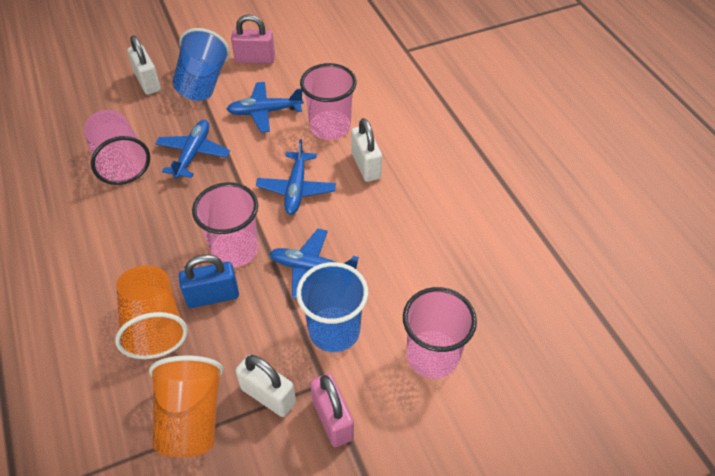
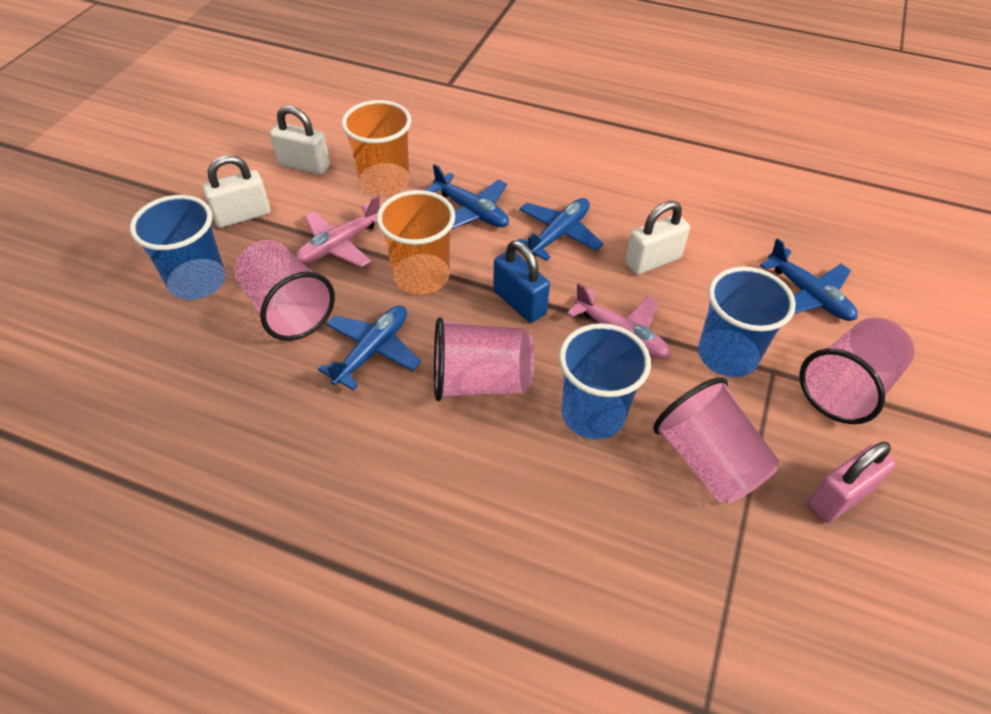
blue cup: [172,28,230,101] [296,262,368,352] = 2 -> [130,195,226,300] [559,323,651,440] [698,267,796,377] = 3
pink padlock: [231,15,275,64] [310,373,354,447] = 2 -> [808,441,896,523] = 1
pink plane: none = 0 -> [296,196,380,268] [567,283,671,359] = 2

